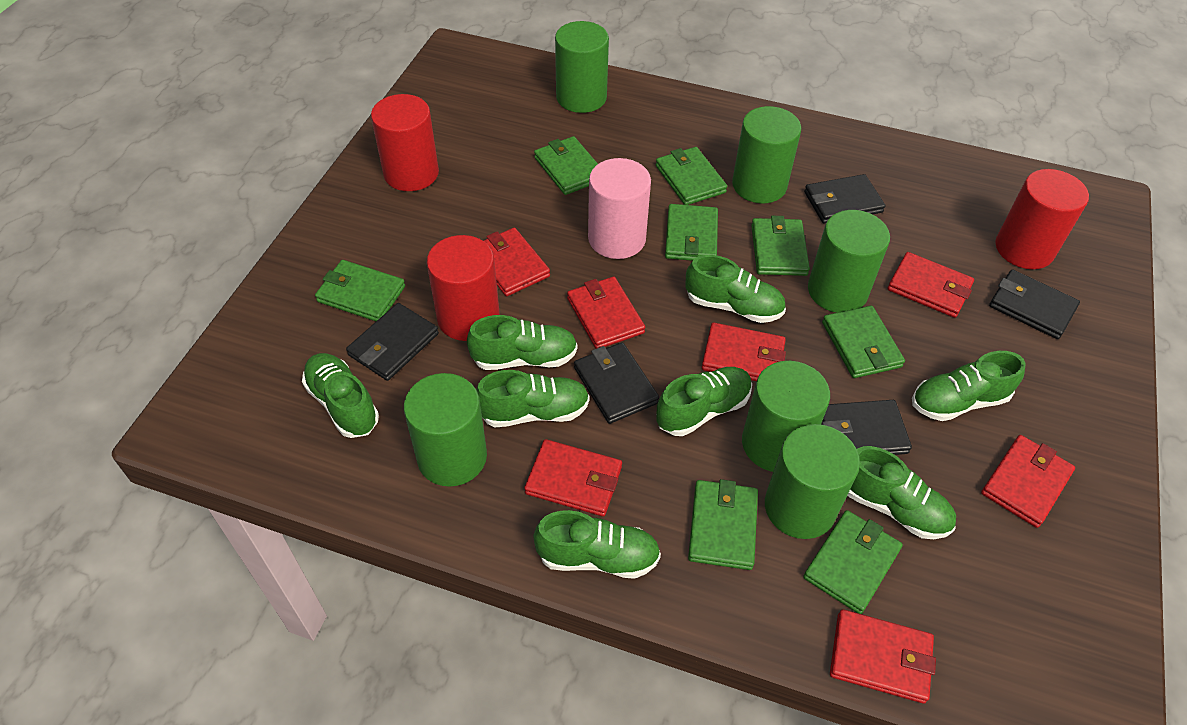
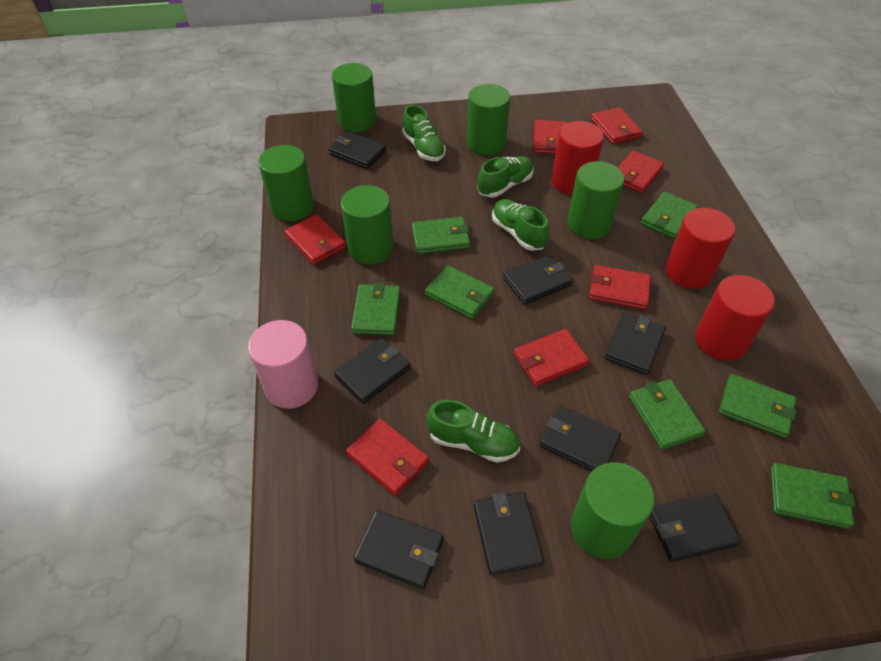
black wallet: [346,303,439,381] [574,342,659,424] [804,174,885,224] [821,400,912,455] [989,269,1080,339] = 5 -> [328,131,386,169] [334,338,410,404] [354,510,444,589] [474,492,544,575] [503,255,572,305] [540,405,621,471] [605,312,666,375] [649,493,741,562] = 8
green shoe: [302,353,379,438] [467,315,578,370] [476,370,590,427] [533,510,661,579] [656,367,752,436] [685,255,786,323] [847,446,956,539] [912,351,1026,421] = 8 -> [402,105,446,161] [426,400,520,463] [477,156,534,198] [492,199,549,251] = 4
green wallet: [315,260,405,321] [534,136,598,195] [656,147,727,205] [665,204,718,261] [688,479,758,570] [751,216,810,276] [803,510,903,614] [822,306,905,378] = 8 -> [351,282,400,335] [412,217,470,254] [425,265,495,319] [629,379,706,450] [640,191,698,239] [719,374,797,438] [770,463,855,529] = 7

